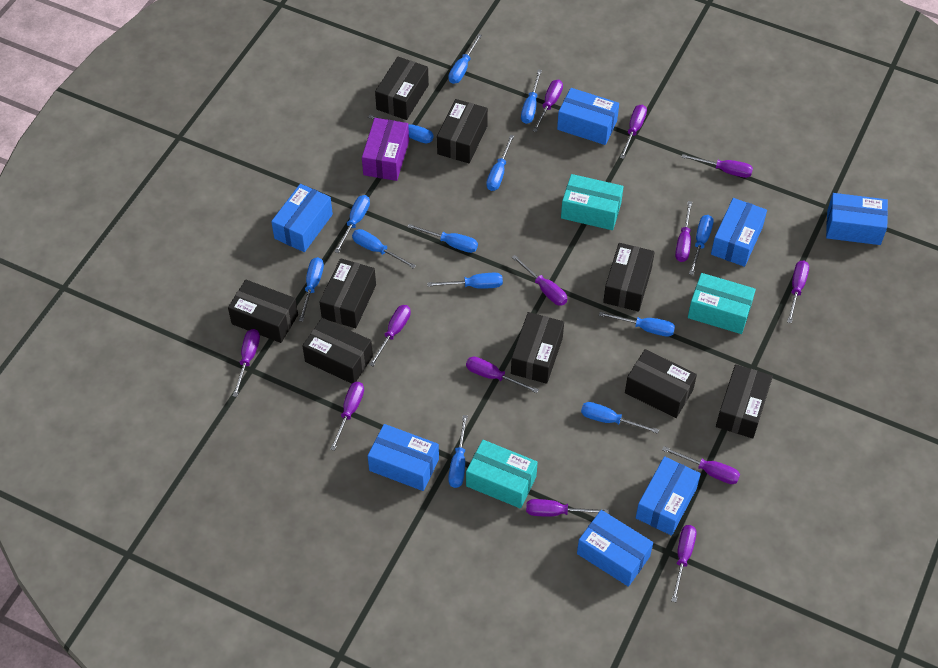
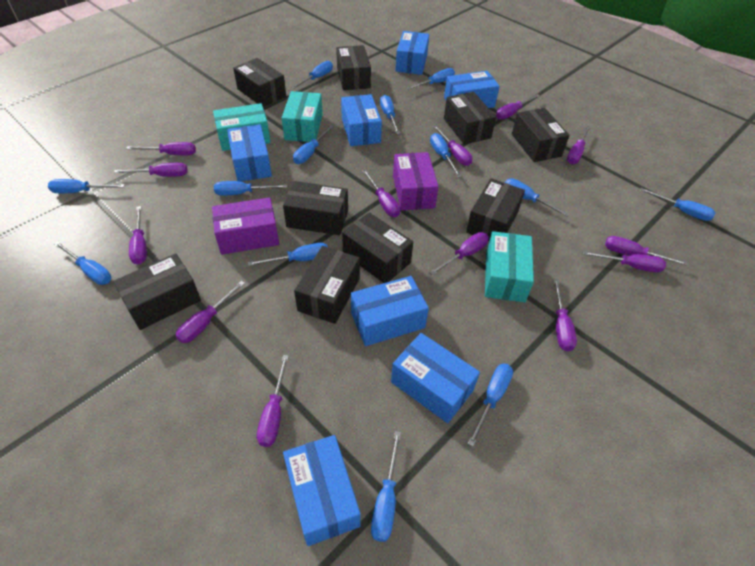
purple box: [362,118,409,181] = 1 -> [212,197,279,255] [393,152,439,211] = 2

